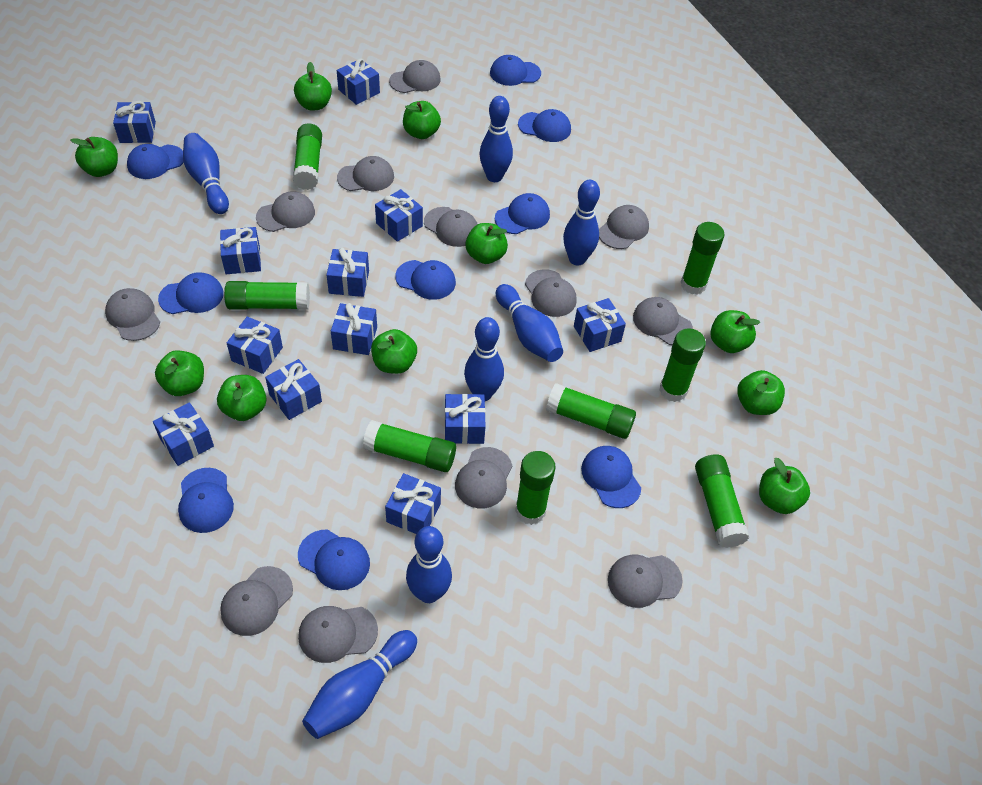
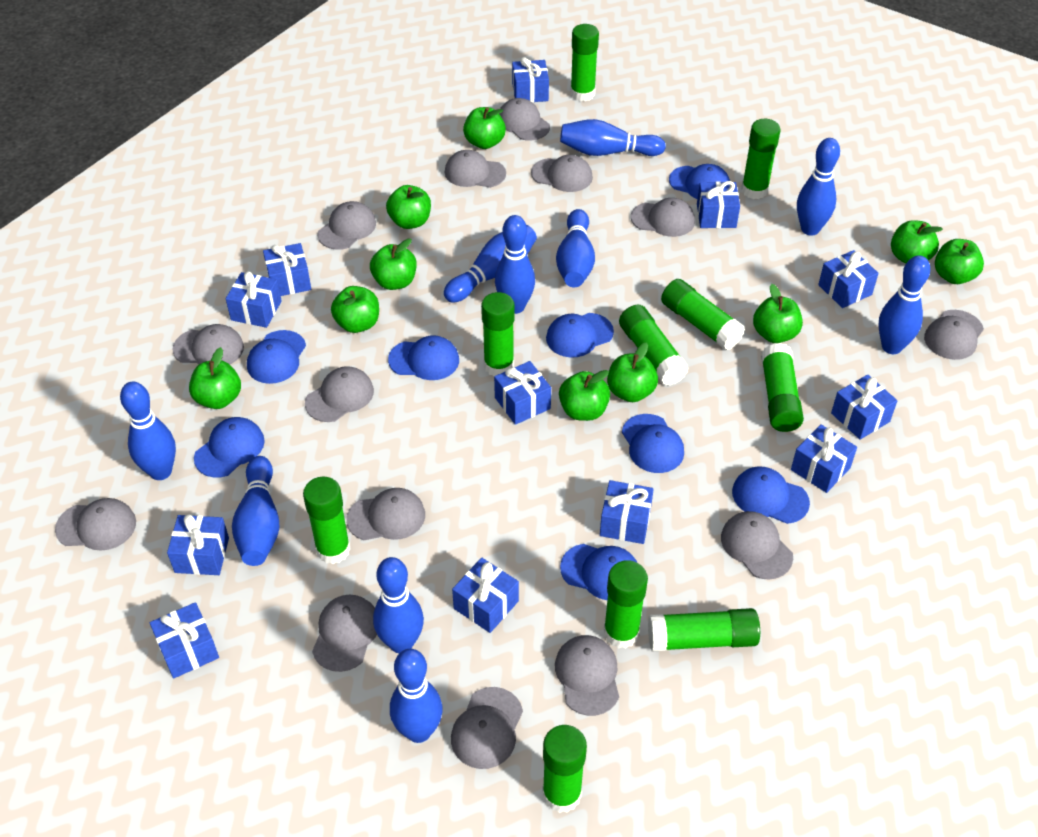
blue bowling pin: [183,133,229,214] [302,630,417,739] [406,526,452,603] [464,317,504,401] [479,96,513,182] [496,284,563,362] [563,180,600,265] = 7 -> [120,382,176,480] [232,456,280,566] [373,557,424,653] [390,649,443,743] [444,225,537,303] [495,215,535,314] [556,209,595,287] [560,119,666,156] [797,138,840,236] [879,256,930,354] = 10
blue cap: [127,144,184,179] [158,272,224,314] [178,468,234,533] [298,529,370,590] [395,260,456,300] [490,55,541,86] [495,193,550,234] [518,109,571,142] [581,446,641,508] = 9 -> [194,417,265,478] [247,330,306,384] [388,335,459,380] [546,313,614,358] [560,544,637,600] [622,414,684,473] [669,164,730,199] [732,466,810,524] = 8
green glue stick: [224,281,310,310] [293,124,322,190] [363,420,456,472] [515,451,556,525] [546,383,636,439] [660,328,706,402] [681,222,725,294] [695,454,749,548] = 8 -> [303,476,351,564] [481,292,515,376] [542,725,587,813] [570,24,599,101] [604,560,648,648] [619,305,689,385] [648,608,760,652] [661,279,745,350] [741,119,781,199] [761,343,804,432] = 10
grey cap: [105,288,160,341] [220,566,293,636] [256,191,315,232] [298,606,378,663] [337,156,394,191] [389,60,441,93] [424,207,478,247] [455,447,512,508] [525,269,577,317] [599,205,649,249] [608,555,683,608] [633,297,693,345] = 12 -> [55,498,136,551] [172,324,244,364] [305,366,374,422] [312,595,377,672] [317,201,376,250] [346,488,425,540] [445,150,506,188] [451,687,523,769] [500,98,550,141] [531,155,593,192] [555,635,619,716] [631,198,695,237] [721,511,793,580] [924,310,984,360] = 14

